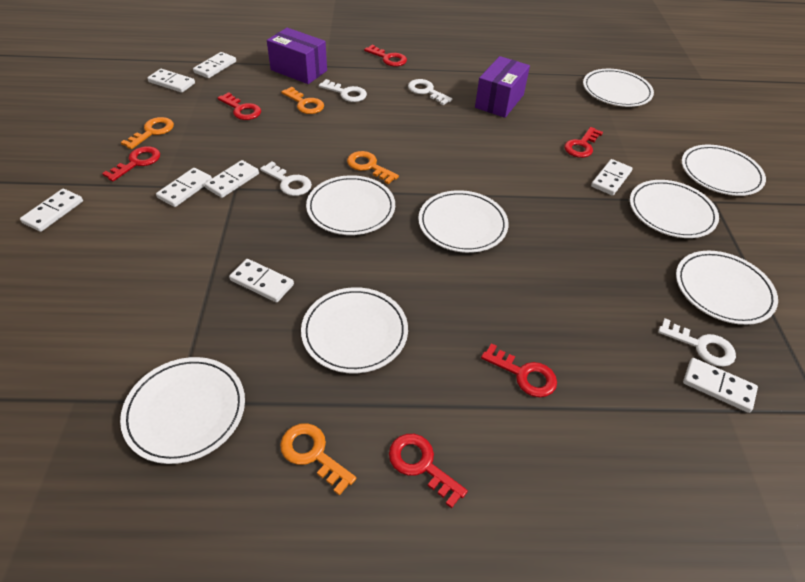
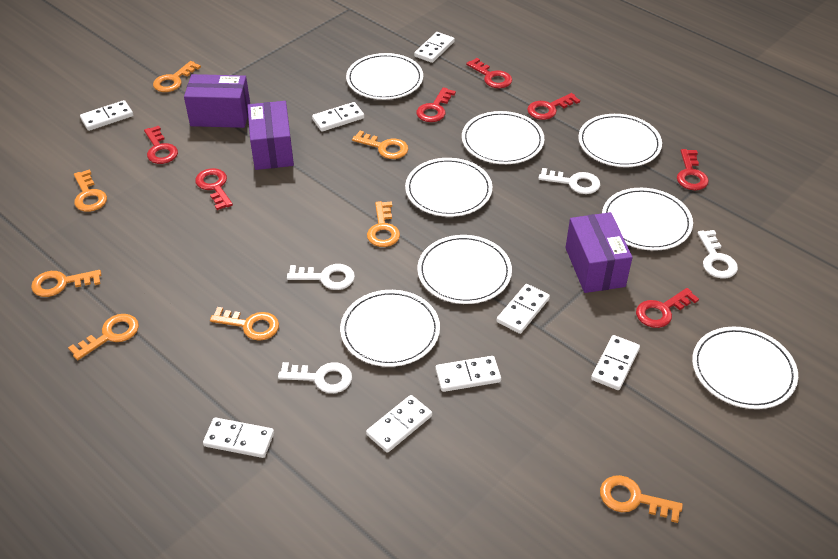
orange key: [121,117,174,149] [280,423,356,496] [281,87,324,114] [347,151,399,184] = 4 -> [31,270,101,297] [68,314,139,360] [74,169,107,212] [153,61,201,92] [210,307,279,341] [352,131,408,159] [367,201,400,247] [600,475,683,523] = 8
purple box: [267,28,327,84] [475,56,530,118] = 2 -> [184,74,250,128] [247,101,294,170] [565,212,633,293] = 3
red key: [102,146,160,181] [218,92,261,120] [364,45,407,67] [389,434,468,508] [481,343,557,397] [564,127,603,158] = 6 -> [144,126,178,164] [195,168,233,210] [416,87,456,122] [466,58,512,88] [527,93,580,120] [636,288,699,328] [677,149,709,191] = 7

